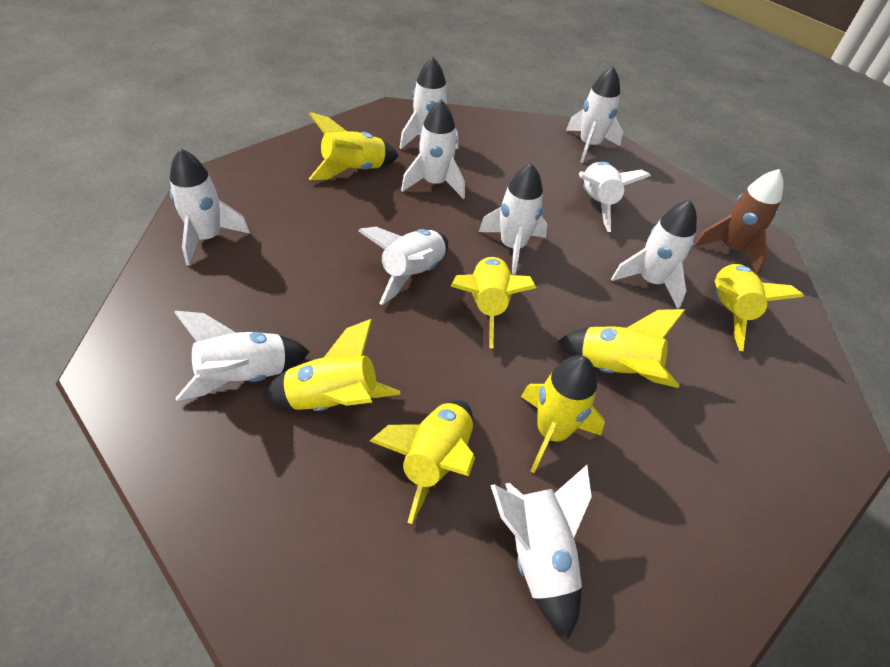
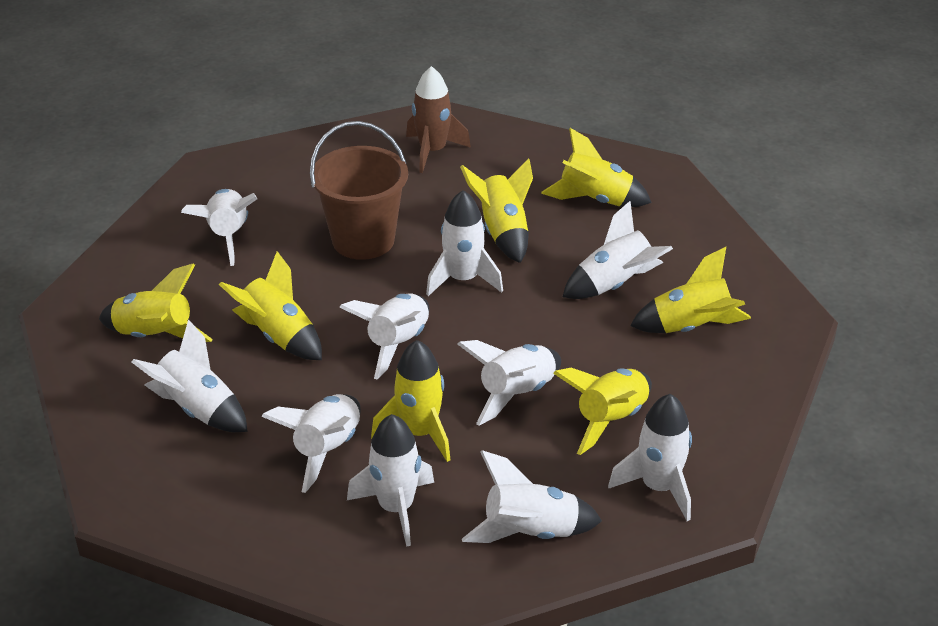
brown bucket: none = 0 -> [310,121,408,260] = 1

